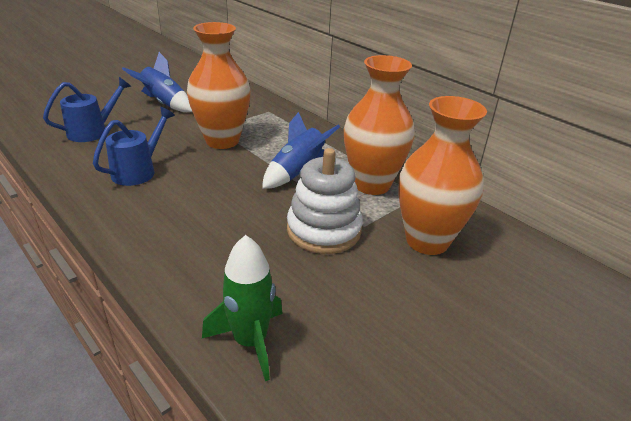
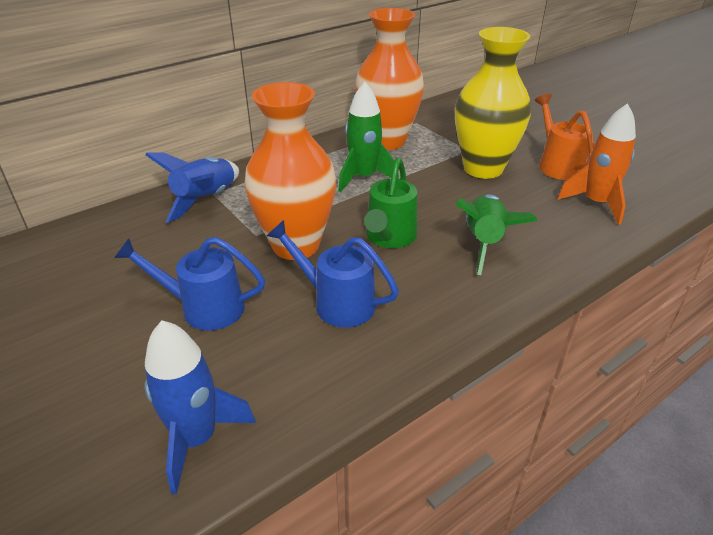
green rocket: [202,235,283,381] = 1 -> [338,82,399,192] [455,194,537,275] = 2
green watering can: none = 0 -> [364,158,417,248] = 1
orange rocket: none = 0 -> [557,103,636,225] = 1
orange vase: [187,22,251,149] [344,55,415,195] [398,96,487,255] = 3 -> [244,82,336,260] [355,8,424,150] = 2
orange watering can: none = 0 -> [535,94,594,180] = 1
white stacking toy: [287,148,363,254] = 1 -> none = 0
yellow vase: none = 0 -> [455,27,531,179] = 1

